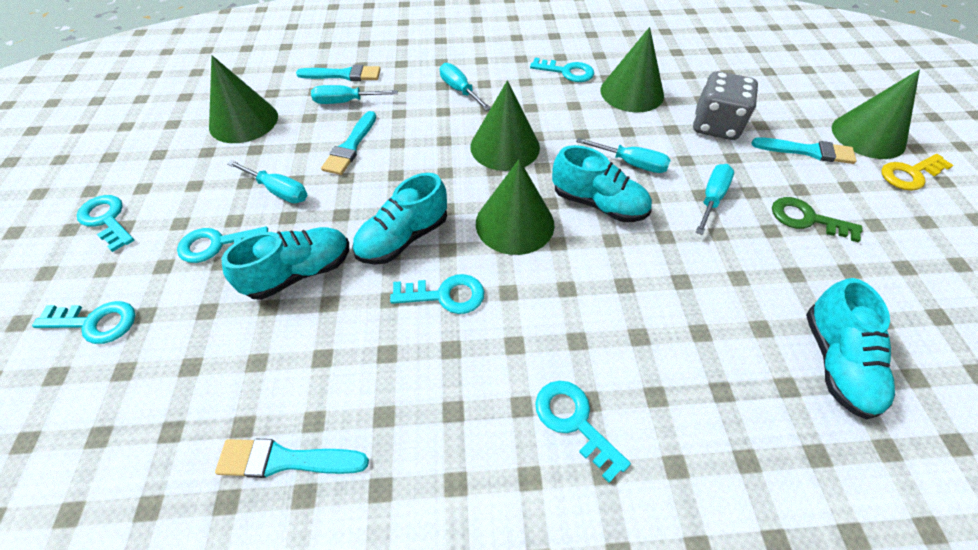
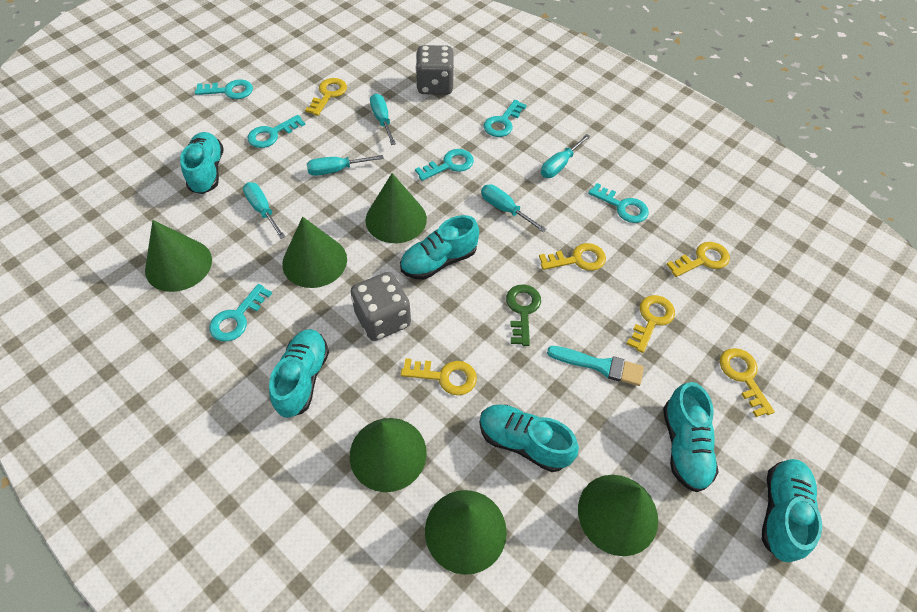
green cone: [209,55,278,143] [470,81,540,171] [476,159,554,255] [600,27,664,113] [832,70,920,159] = 5 -> [145,220,212,292] [282,217,347,288] [350,418,427,492] [365,173,427,243] [425,490,507,575] [578,475,658,556] = 6
grey dice: [693,71,758,140] = 1 -> [350,272,411,341] [416,45,454,95] = 2
turquoise brush: [215,439,369,478] [296,65,381,81] [321,111,376,175] [751,137,857,164] = 4 -> [547,346,644,386] = 1
turquoise shoe: [222,227,349,300] [352,173,447,265] [552,145,652,222] [806,278,895,420] = 4 -> [180,132,224,194] [269,329,329,418] [400,215,479,280] [479,404,579,472] [663,382,719,492] [761,459,822,562] = 6
yellow key: [881,154,954,191] = 1 -> [305,78,347,116] [401,358,477,395] [539,243,606,271] [627,295,675,353] [666,242,730,277] [720,348,775,417] = 6

